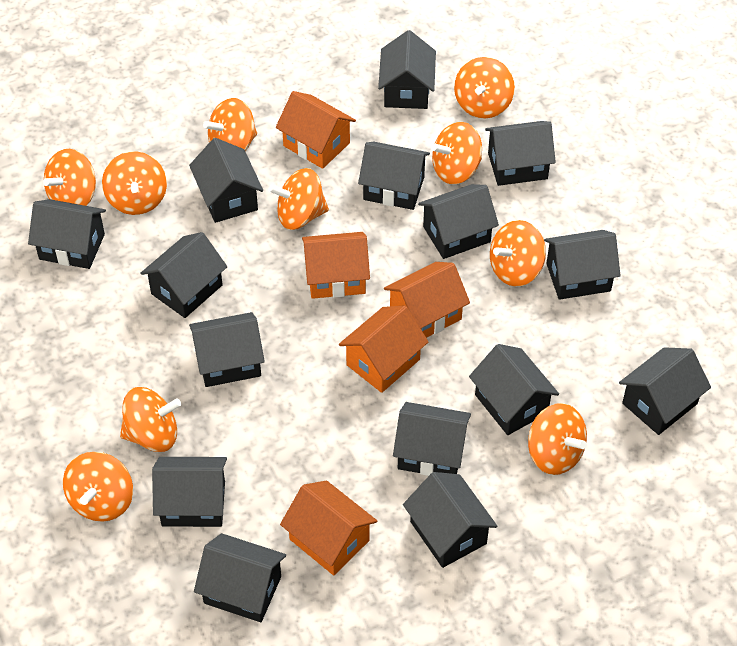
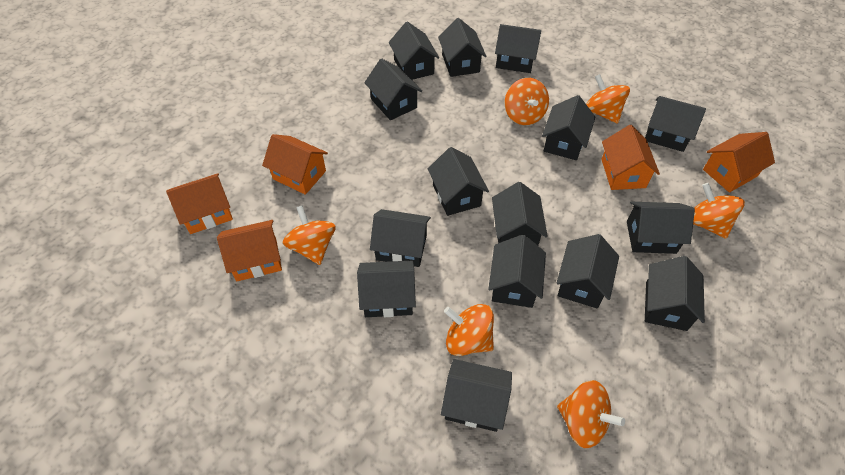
orange spinning top: [43,149,96,206] [63,452,133,522] [102,151,167,215] [120,387,181,452] [203,98,257,151] [268,168,329,230] [431,122,482,184] [454,57,515,119] [490,220,546,287] [528,403,587,475] = 10 -> [282,205,336,265] [444,304,494,356] [505,78,549,125] [557,380,625,448] [586,74,630,124] [693,183,745,239] = 6

